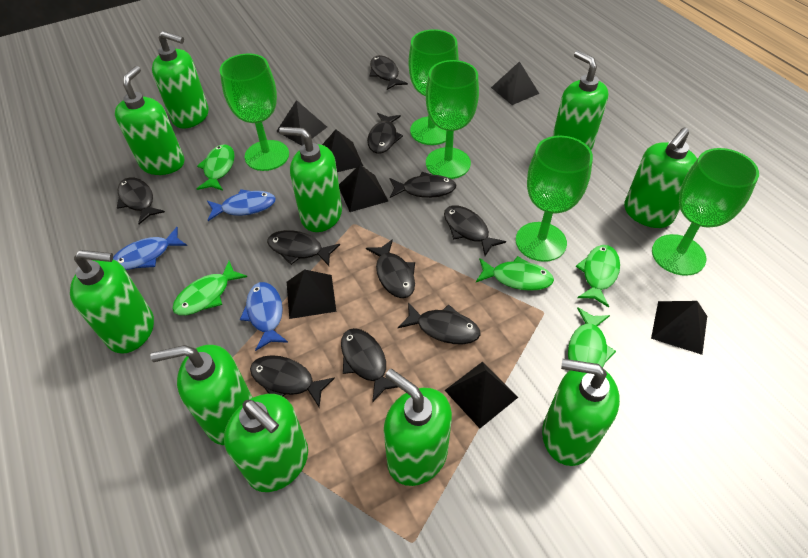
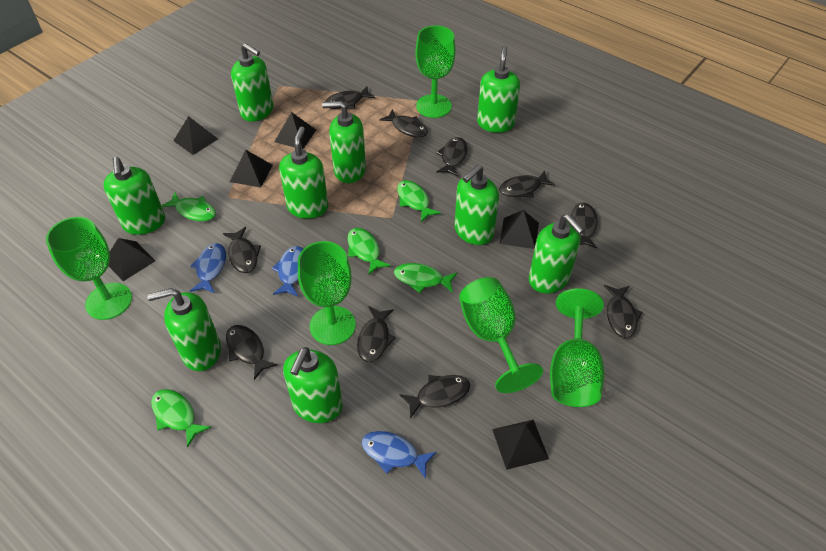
black pyramid: [276,100,327,146] [287,269,336,319] [322,129,363,172] [339,165,388,212] [445,362,518,428] [491,61,539,105] [651,301,707,355] = 7 -> [109,238,155,281] [173,116,218,155] [230,150,273,188] [274,112,316,149] [492,419,549,470] [499,210,539,249] = 6
green soap dispenser: [70,250,154,354] [115,66,184,175] [150,345,253,445] [152,31,209,129] [224,394,308,492] [279,127,342,232] [384,369,452,486] [542,359,620,466] [553,50,608,150] [624,128,697,228] = 10 -> [103,157,165,235] [147,288,221,371] [231,43,273,122] [279,127,328,219] [283,347,343,423] [322,101,366,183] [454,165,499,245] [477,45,520,133] [529,214,584,294] = 9

